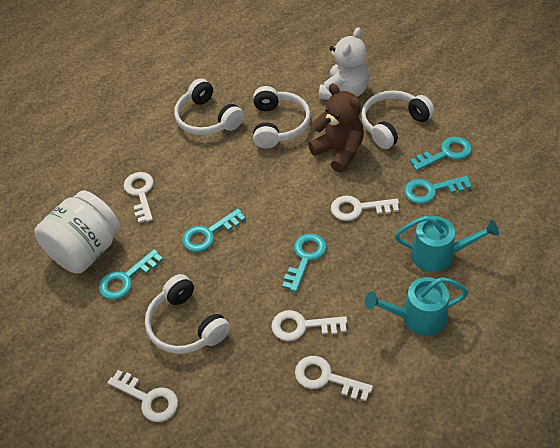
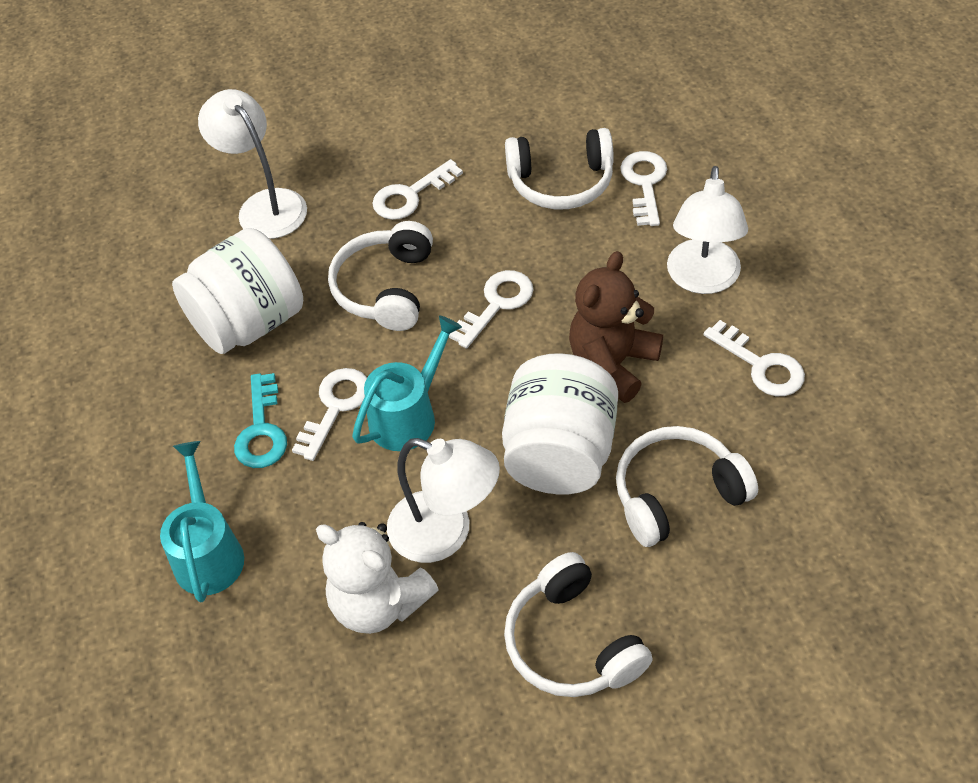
turquoise key: [99,249,163,300] [182,209,246,252] [282,233,327,292] [404,176,472,204] [410,137,472,171] = 5 -> [234,373,287,468] = 1
white jar: [35,191,120,273] = 1 -> [172,228,303,354] [502,353,618,495] = 2
white lamp: none = 0 -> [198,89,307,239] [387,438,500,563] [667,166,748,294] = 3

